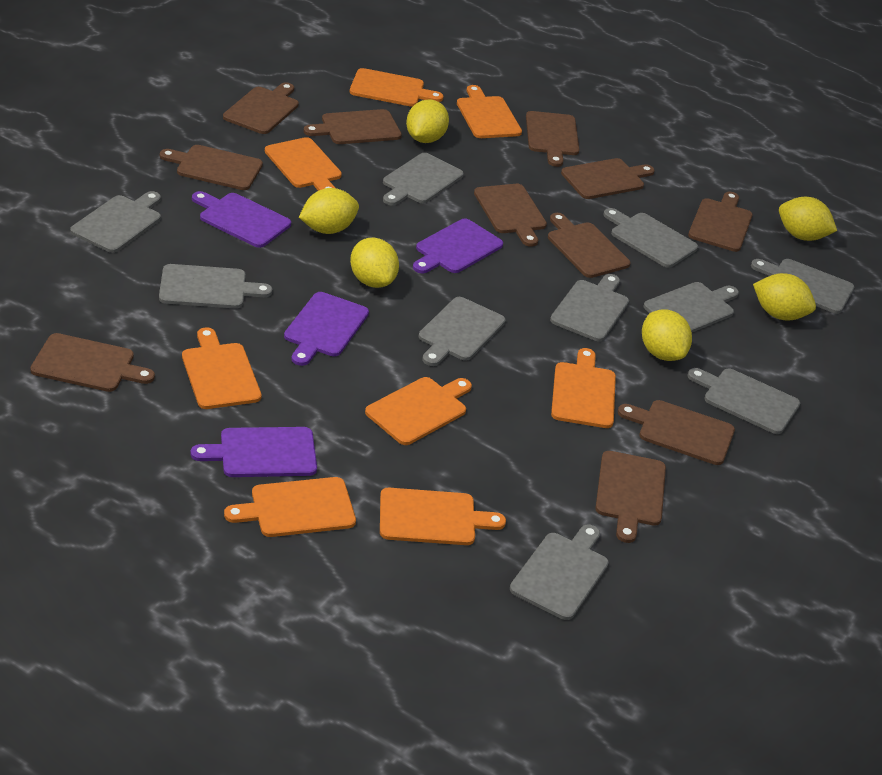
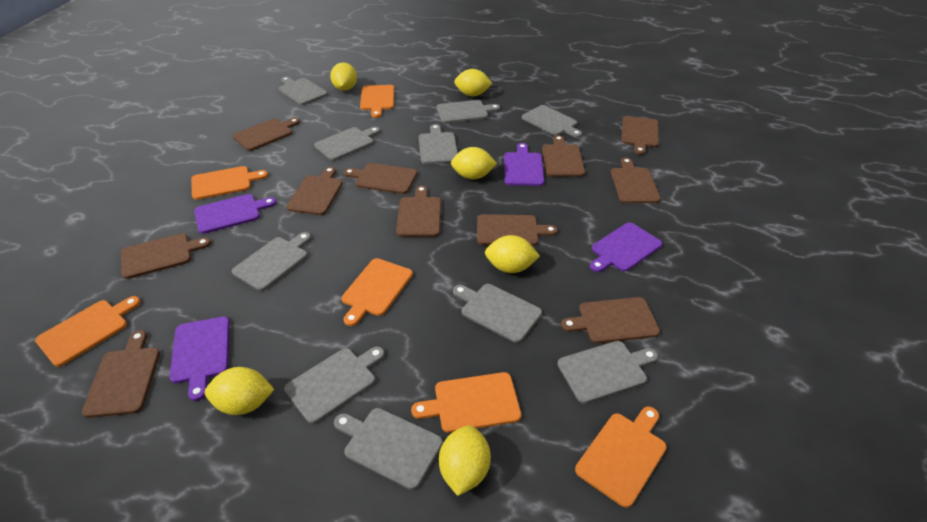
orange cutting board: [182,328,262,409] [224,477,356,537] [265,137,342,191] [350,68,443,107] [365,377,472,445] [380,488,506,545] [457,85,522,138] [551,348,616,428] = 8 -> [35,296,141,367] [191,166,268,200] [342,258,413,326] [360,85,394,118] [411,372,521,433] [575,406,667,508] = 6

